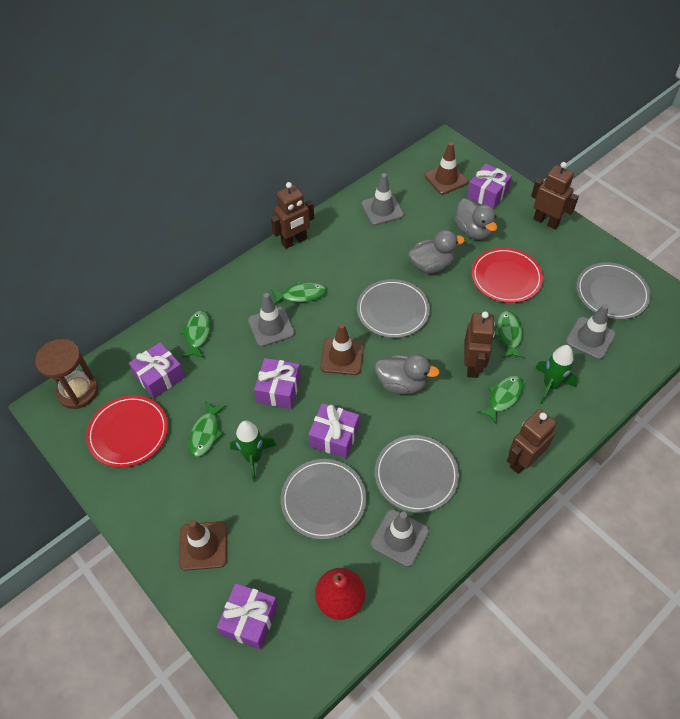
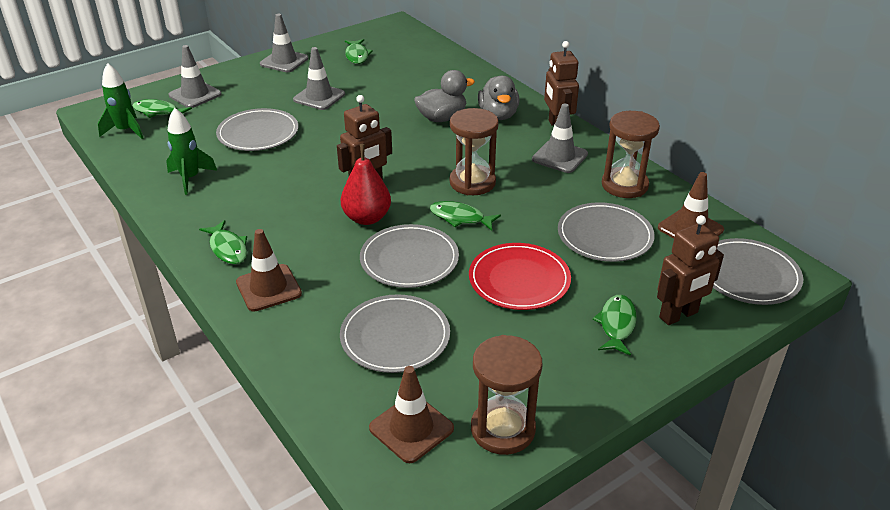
brown hourglass: [35,339,98,409] = 1 -> [450,108,499,195] [471,335,543,455] [602,111,660,198] = 3
brown robot: [271,182,314,249] [464,311,495,378] [507,409,557,474] [531,162,579,230] = 4 -> [337,95,392,180] [544,41,579,126] [657,215,724,325] = 3
grey duck: [375,354,440,394] [408,230,465,274] [454,198,497,240] = 3 -> [414,70,475,122] [478,76,520,120] = 2
grey plate: [281,459,366,540] [357,279,430,338] [375,435,459,513] [576,262,651,319] = 4 -> [216,108,298,151] [340,294,450,373] [360,224,459,288] [558,202,655,262] [713,238,803,305] = 5
purple gift: [129,342,185,398] [217,583,278,650] [254,358,301,409] [308,403,359,458] [467,164,512,209] = 5 -> none = 0
red plate: [86,395,168,468] [471,248,543,303] = 2 -> [469,243,571,310] = 1

